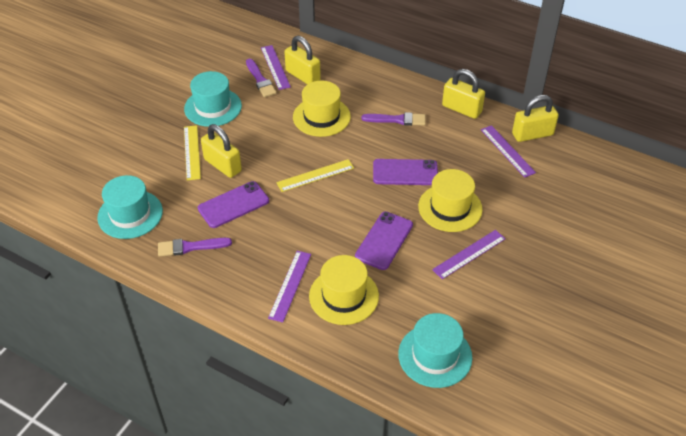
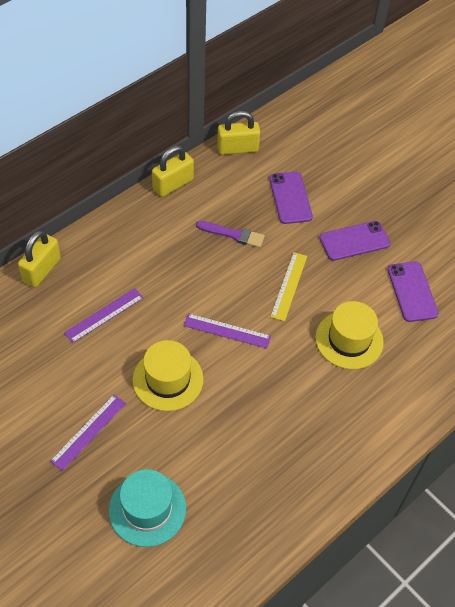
purple brush: [158,238,232,257] [246,59,277,97] [362,112,426,126] = 3 -> [196,221,265,248] = 1
purple ruler: [261,45,291,90] [268,251,311,322] [432,230,506,279] [481,125,536,178] = 4 -> [50,394,126,471] [64,288,144,343] [184,313,271,349] = 3
turquoise hat: [97,175,163,239] [184,71,242,127] [398,313,472,388] = 3 -> [109,469,186,547] = 1
yellow hat: [293,81,351,137] [309,255,379,325] [418,169,483,232] = 3 -> [132,340,204,411] [315,301,384,369] = 2
yellow padlock: [201,124,242,178] [285,36,321,84] [442,69,485,119] [512,95,559,142] = 4 -> [18,230,61,287] [152,146,194,197] [217,111,260,155] = 3
yellow ruler: [184,125,201,181] [276,159,354,192] = 2 -> [270,252,307,321] = 1

